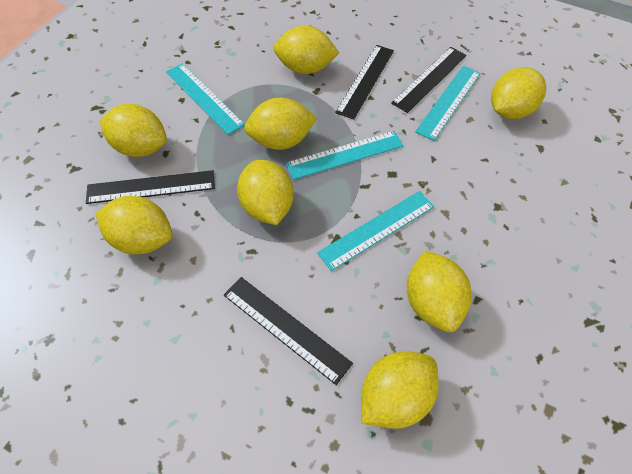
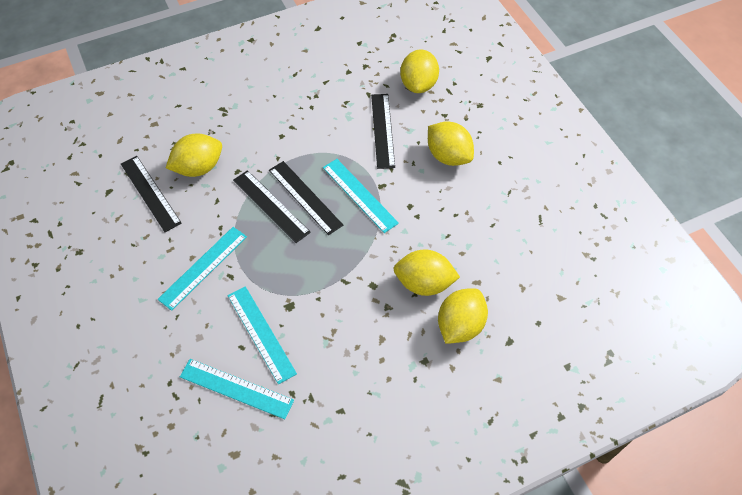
yellow lemon: [96,196,172,255] [100,104,167,157] [237,160,293,225] [244,97,317,150] [274,25,339,74] [361,351,439,429] [407,251,471,332] [491,67,546,119] = 8 -> [166,133,222,177] [393,249,460,296] [400,50,439,93] [428,121,474,166] [438,288,488,344] = 5

